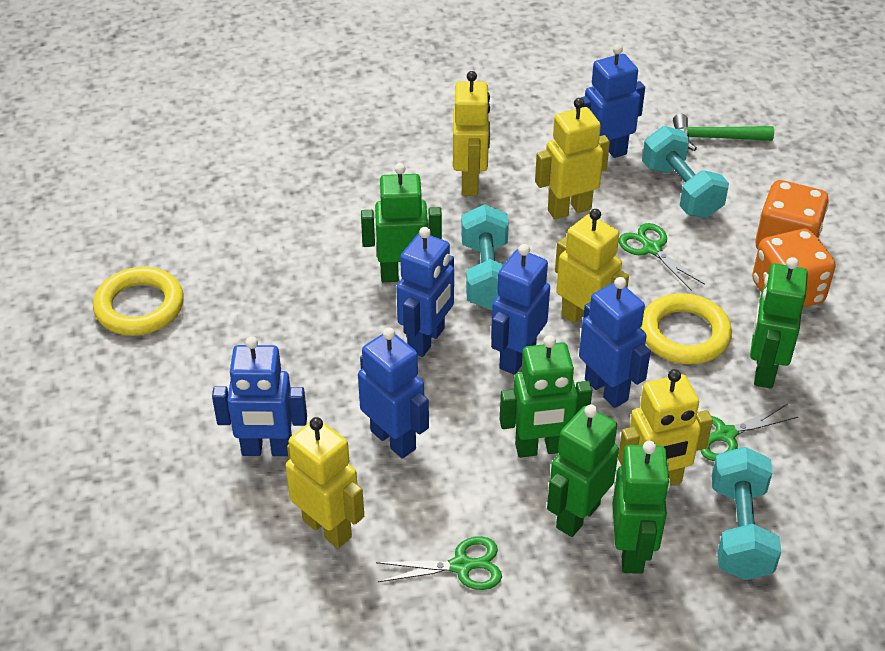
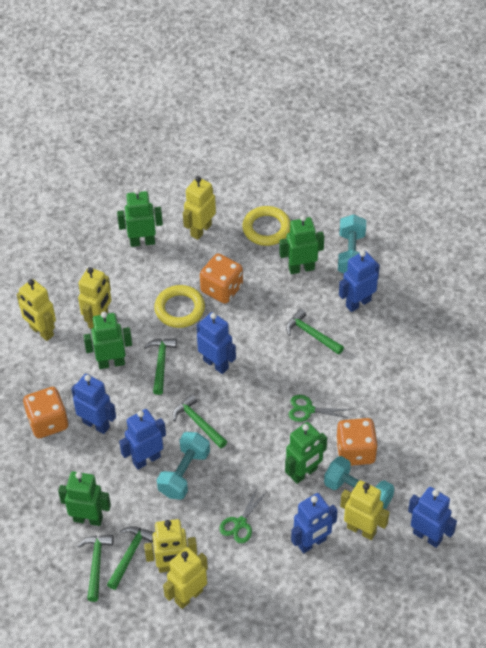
green hammer: [673,114,774,151] = 1 -> [78,535,113,602] [107,526,154,590] [144,338,177,395] [173,394,227,448] [286,308,344,355] = 5
green scissors: [376,536,502,590] [619,223,705,291] [701,404,798,461] = 3 -> [219,488,267,543] [289,395,352,422] = 2
orange dice: [752,229,836,308] [755,180,829,249] = 2 -> [23,387,68,438] [200,254,243,304] [336,418,378,466] = 3
yellow robot: [286,417,364,548] [453,71,490,196] [535,98,610,219] [555,209,629,323] [618,369,713,486] = 5 -> [17,279,56,341] [78,267,111,329] [144,519,197,573] [163,547,208,609] [183,176,216,240] [340,480,390,540] = 6

